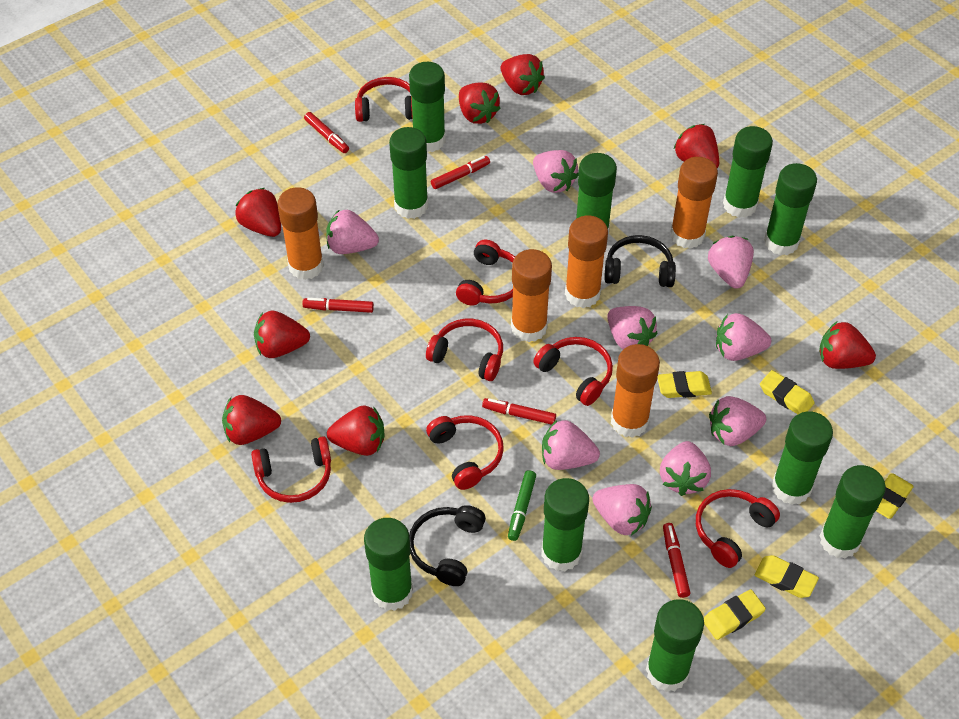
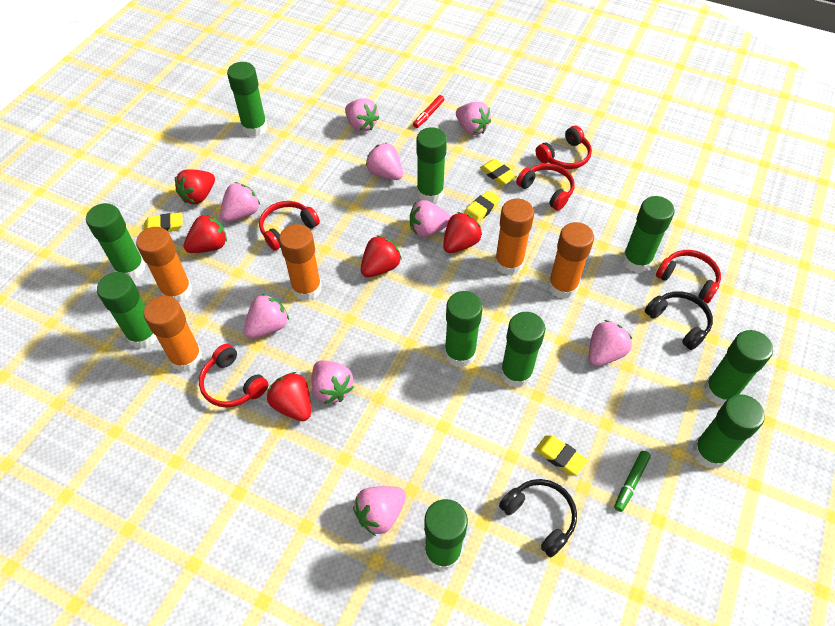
red headphones: [251,436,331,503] [355,77,413,122] [426,319,503,381] [426,415,504,490] [456,240,515,305] [533,337,613,406] [696,489,780,568] = 7 -> [199,344,268,408] [259,201,320,251] [516,163,574,211] [536,126,592,169] [656,250,721,303] = 5
red marker: [302,298,374,313] [304,112,349,153] [431,156,490,189] [482,398,556,425] [663,523,690,598] = 5 -> [413,95,444,128] = 1
red strawberry: [222,395,281,445] [235,188,281,237] [254,310,310,358] [327,405,384,456] [459,83,501,124] [501,54,545,95] [674,124,719,168] [819,322,876,369] = 8 -> [175,169,215,204] [183,214,227,253] [267,372,311,421] [361,235,402,277] [443,212,482,253] = 5
yellow eraser: [658,371,712,398] [704,590,766,640] [755,555,819,598] [760,370,815,414] [876,473,914,519] = 5 -> [144,212,183,232] [464,190,501,222] [480,159,517,185] [535,435,588,476] = 4

